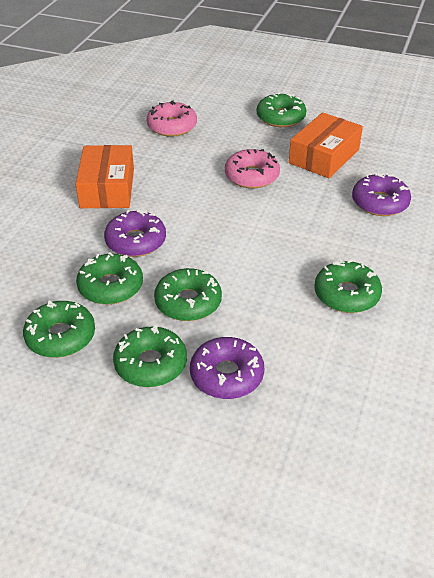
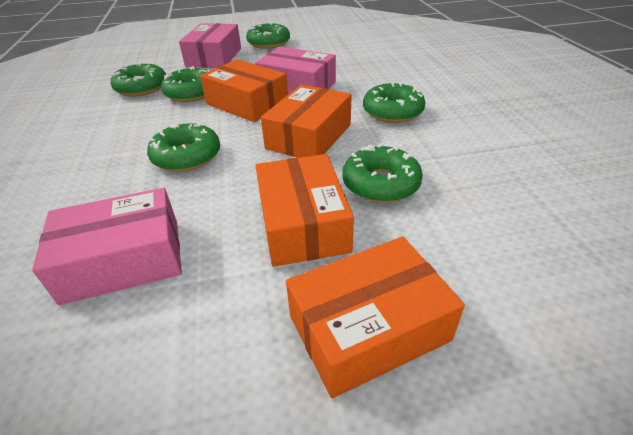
orange box: [76,145,134,208] [289,112,363,178] = 2 -> [200,59,288,122] [255,154,354,267] [261,84,352,158] [286,237,465,398] = 4
pink box: none = 0 -> [32,188,182,305] [179,23,241,68] [255,47,336,95] = 3
pink donut: [146,100,197,137] [225,149,280,188] = 2 -> none = 0
purple donut: [104,210,166,257] [190,337,264,399] [352,173,411,216] = 3 -> none = 0

